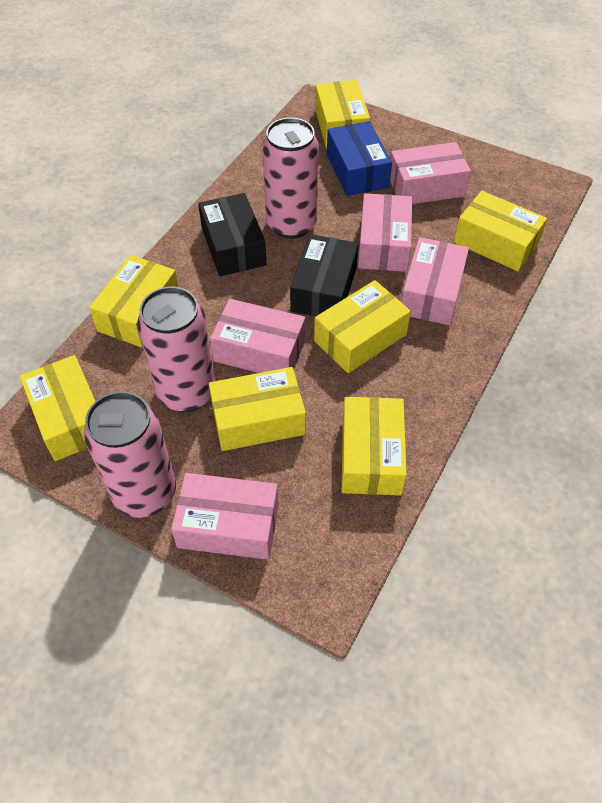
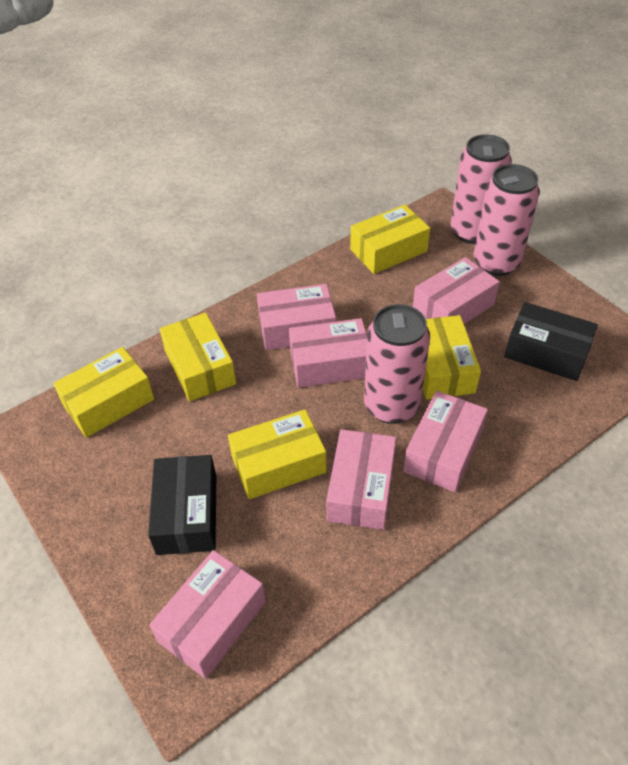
blue box: [327,121,392,196] = 1 -> none = 0
pink box: [171,473,279,560] [210,299,305,373] [358,193,412,272] [390,142,471,204] [401,237,469,325] = 5 -> [149,550,266,679] [257,284,336,350] [289,318,367,388] [326,429,396,530] [403,391,488,492] [413,257,500,324] = 6
yellow box: [20,355,95,461] [89,255,178,347] [209,367,306,451] [314,280,411,373] [315,80,370,148] [342,397,407,496] [454,191,547,271] = 7 -> [53,347,154,438] [159,313,236,402] [228,409,326,499] [350,205,430,274] [423,315,481,400] = 5

